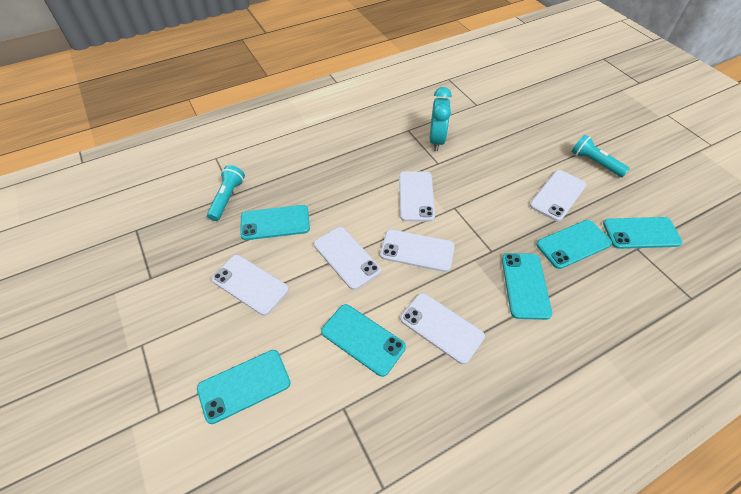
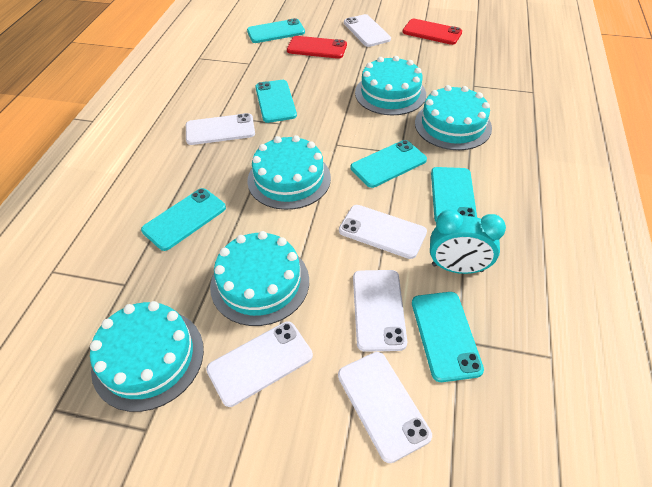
red phone: none = 0 -> [287,36,347,59] [403,19,462,45] = 2
turquoise cake: none = 0 -> [90,301,204,412] [210,231,309,326] [247,135,331,210] [355,56,426,115] [415,85,492,150] = 5
turquoise flashlight: [207,165,245,221] [571,135,630,177] = 2 -> none = 0

